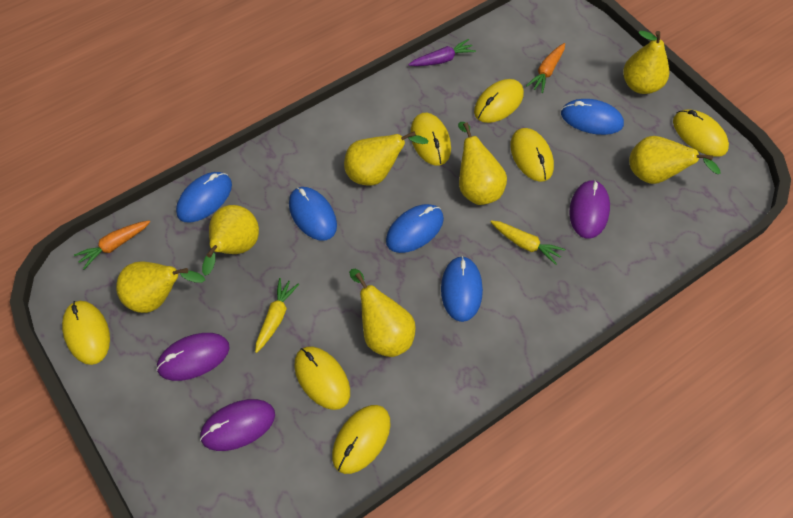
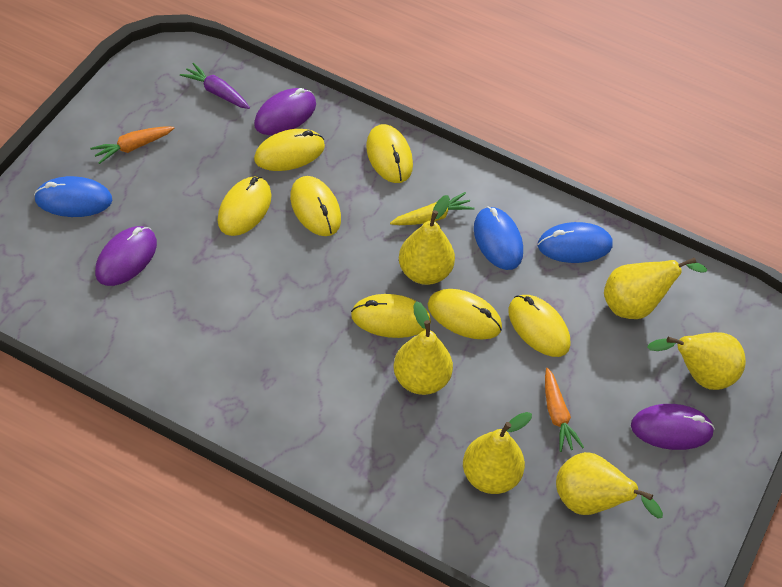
blue mouse: [176,172,232,223] [289,187,337,241] [386,204,444,253] [441,256,483,322] [561,99,624,135] = 5 -> [34,176,112,217] [474,206,523,270] [538,222,613,263] = 3
yellow carrot: [255,278,299,353] [490,220,565,265] = 2 -> [390,192,475,225] = 1
yellow pear: [116,261,205,313] [202,205,259,276] [344,131,429,186] [349,269,416,357] [458,122,507,205] [623,31,669,94] [629,136,721,184] = 7 -> [394,301,453,395] [399,195,455,285] [463,412,532,494] [556,452,663,518] [604,258,707,319] [647,332,746,390] = 6

